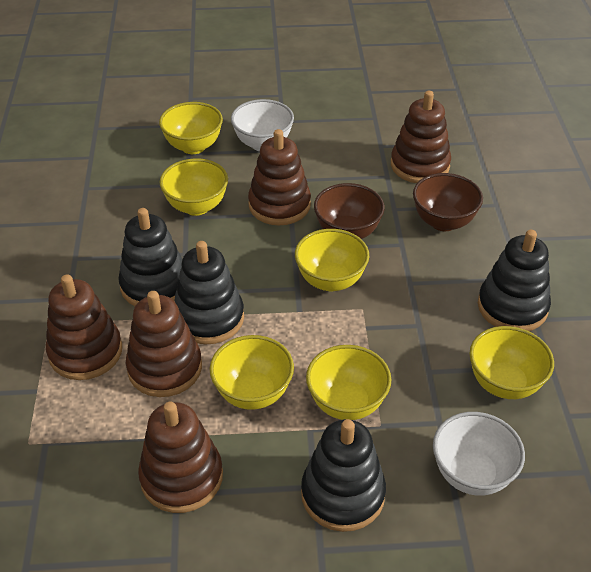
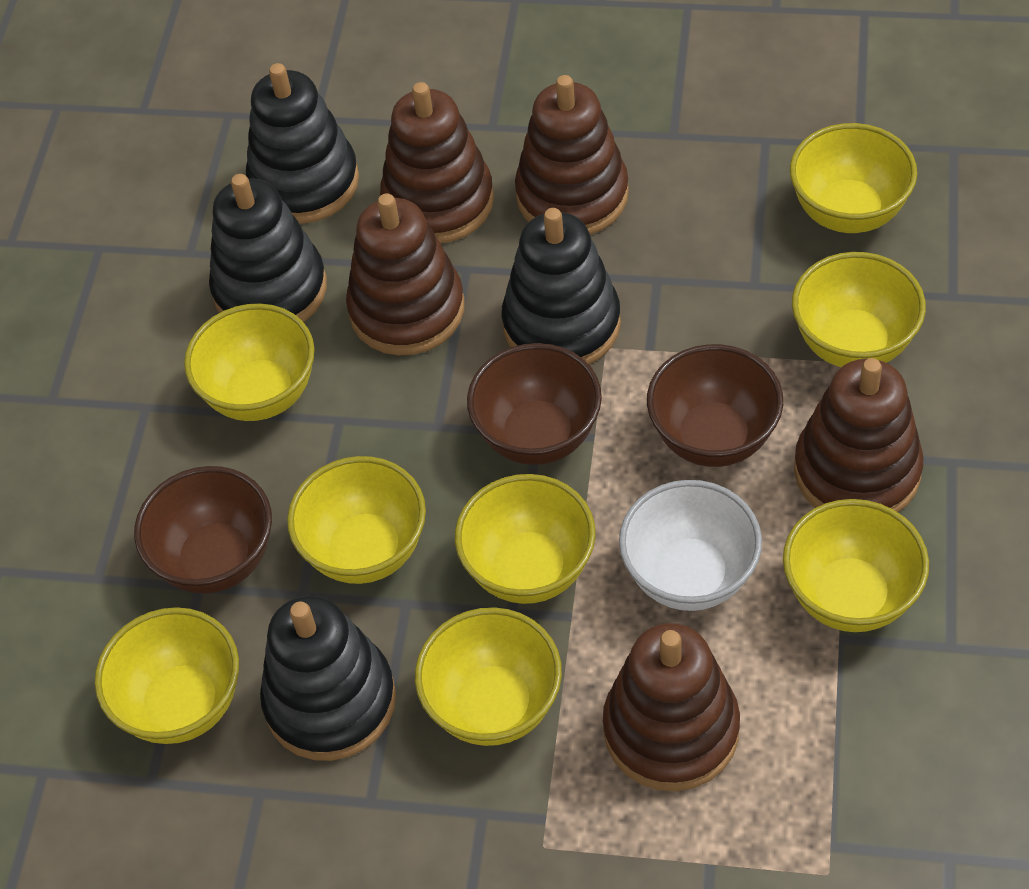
brown bowl: [314,183,385,239] [413,173,483,231] = 2 -> [134,466,272,594] [467,343,602,465] [647,344,783,467] = 3
white bowl: [231,99,294,151] [433,412,525,496] = 2 -> [619,480,762,611] = 1
yellow bowl: [159,102,223,154] [160,158,228,216] [210,335,294,410] [295,229,369,291] [306,345,391,420] [469,326,554,399] = 6 -> [95,607,239,744] [184,303,315,421] [287,456,426,584] [415,607,562,746] [455,474,596,604] [783,499,929,632] [790,123,917,233] [792,252,926,367] = 8

